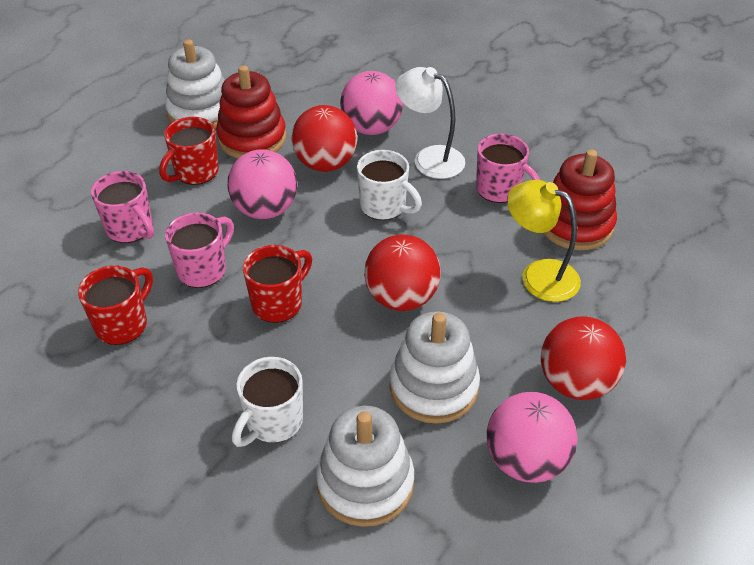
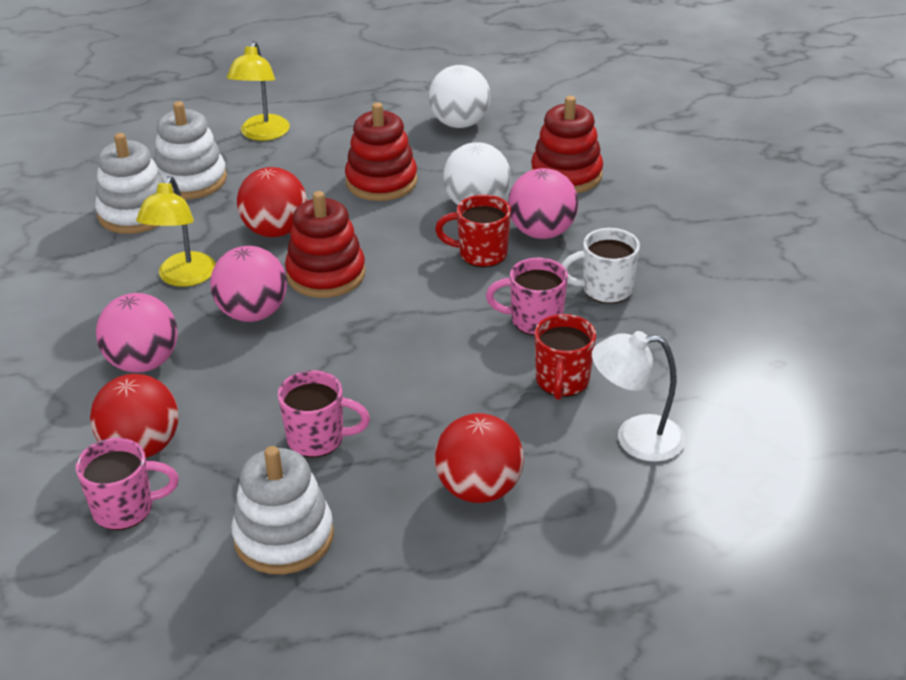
red mug: [78,266,153,345] [159,117,219,185] [243,245,312,323] = 3 -> [435,195,511,267] [535,314,596,400] = 2
red stacking toy: [216,65,286,158] [543,149,617,250] = 2 -> [285,191,365,298] [345,102,417,201] [531,96,603,193] = 3
white ball: none = 0 -> [428,65,491,128] [443,142,511,205] = 2
white mug: [232,357,303,447] [357,150,422,220] = 2 -> [562,228,640,304] = 1
yellow lamp: [507,180,581,302] = 1 -> [136,176,216,287] [227,41,290,141] = 2

